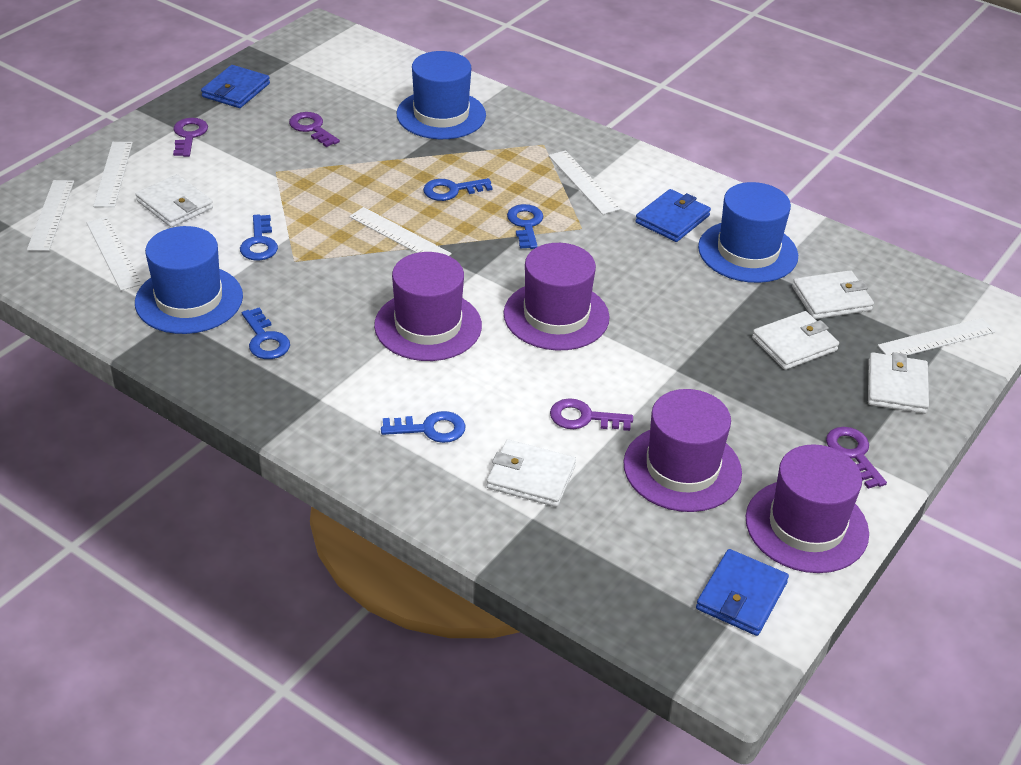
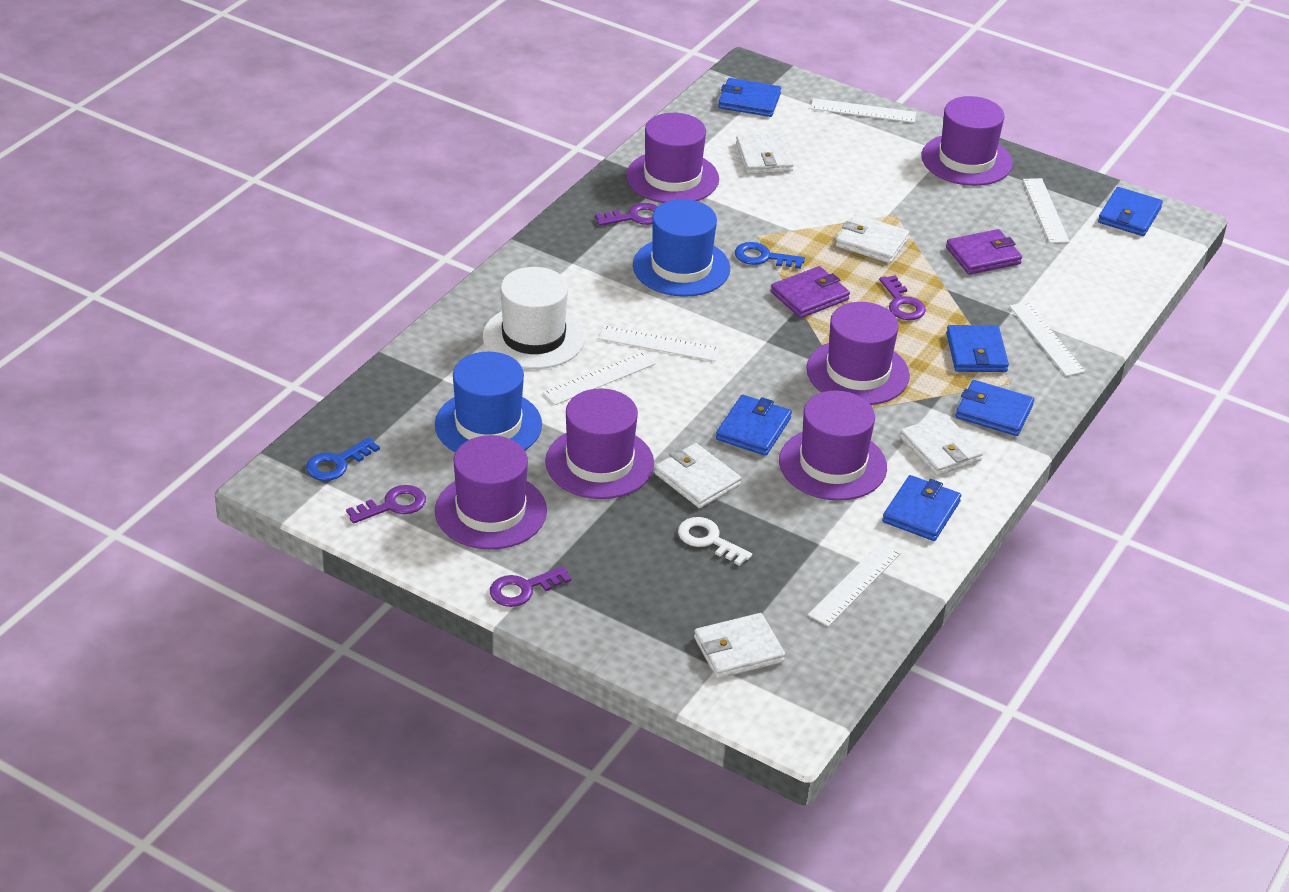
blue hat: [135,226,243,334] [396,51,486,139] [698,182,798,283] = 3 -> [435,351,542,453] [633,199,730,297] = 2
blue key: [240,215,278,261] [242,307,290,359] [381,411,466,443] [423,178,493,201] [507,204,544,249] = 5 -> [306,437,380,481] [735,242,805,269] = 2
blue wallet: [201,65,270,108] [635,189,711,242] [696,549,789,636] = 3 -> [716,395,792,456] [718,78,781,117] [882,475,961,541] [946,325,1009,372] [956,380,1034,436] [1098,187,1163,236] = 6
purple hat: [374,252,482,361] [503,243,610,351] [624,389,742,512] [746,444,869,573] = 4 -> [435,435,547,550] [545,388,654,499] [626,113,719,203] [779,391,887,501] [806,302,910,405] [921,96,1013,186] = 6
purple wallet: none = 0 -> [771,266,850,318] [946,229,1022,275] = 2
white hat: none = 0 -> [483,267,585,369] = 1
white key: none = 0 -> [678,517,752,566] = 1

